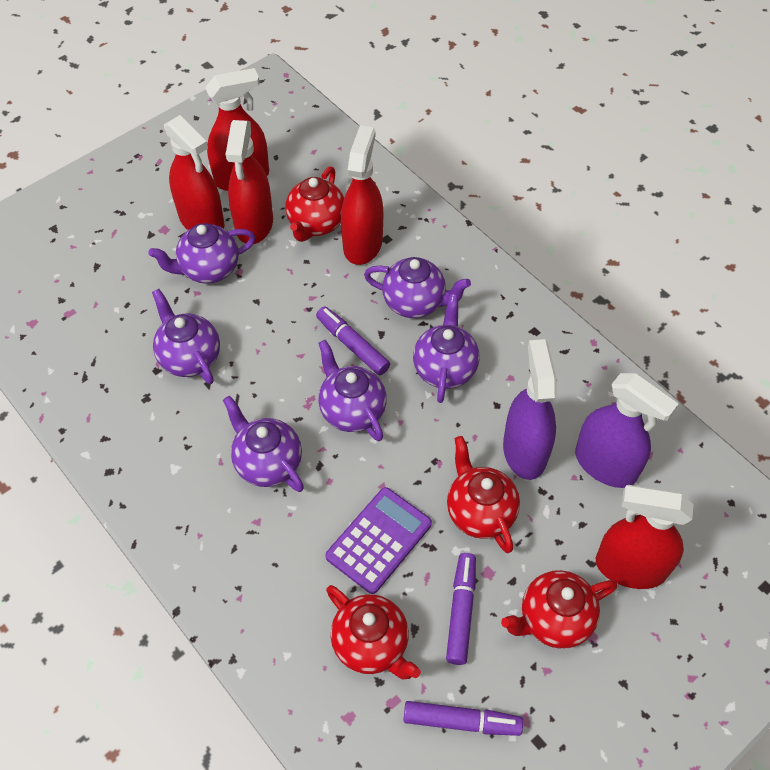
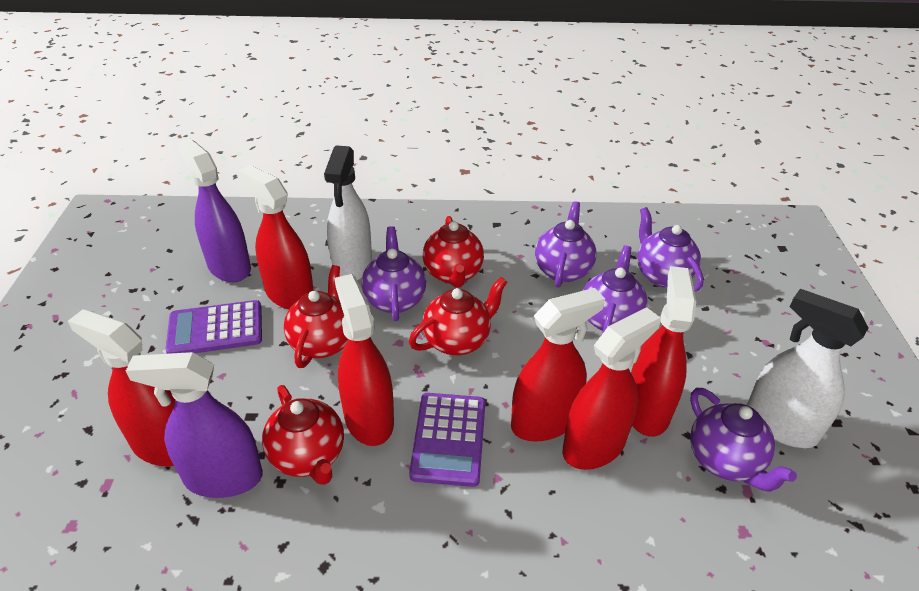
purple calculator: [325,487,432,594] = 1 -> [165,300,262,354] [409,393,486,487] = 2
purple marker: [316,306,390,375] [403,701,523,736] [446,553,476,665] = 3 -> none = 0
purple teapot: [148,223,255,284] [152,289,220,384] [223,396,304,492] [318,340,387,441] [364,257,471,318] [413,294,479,403] = 6 -> [362,226,426,321] [535,201,596,288] [583,245,648,334] [637,207,704,291] [690,388,797,492] = 5
red spray bottle: [164,115,225,230] [205,68,269,191] [226,120,273,244] [341,125,383,265] [596,485,694,589] = 5 -> [68,309,175,467] [238,165,314,309] [335,274,394,446] [511,288,605,442] [563,307,661,470] [631,266,696,437] = 6
white spray bottle: none = 0 -> [324,145,372,280] [747,289,868,448] = 2

